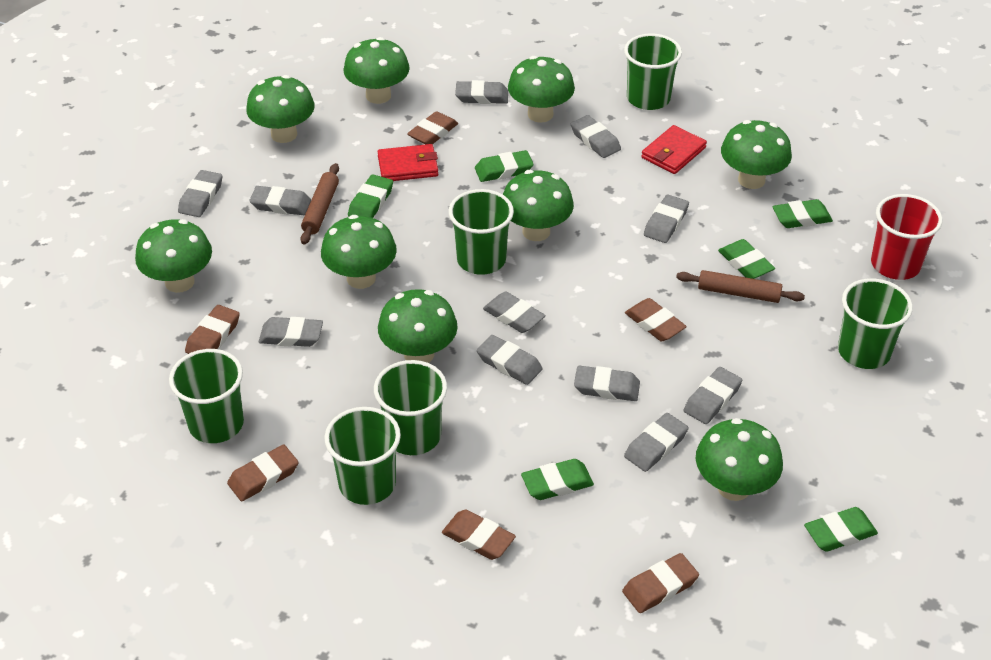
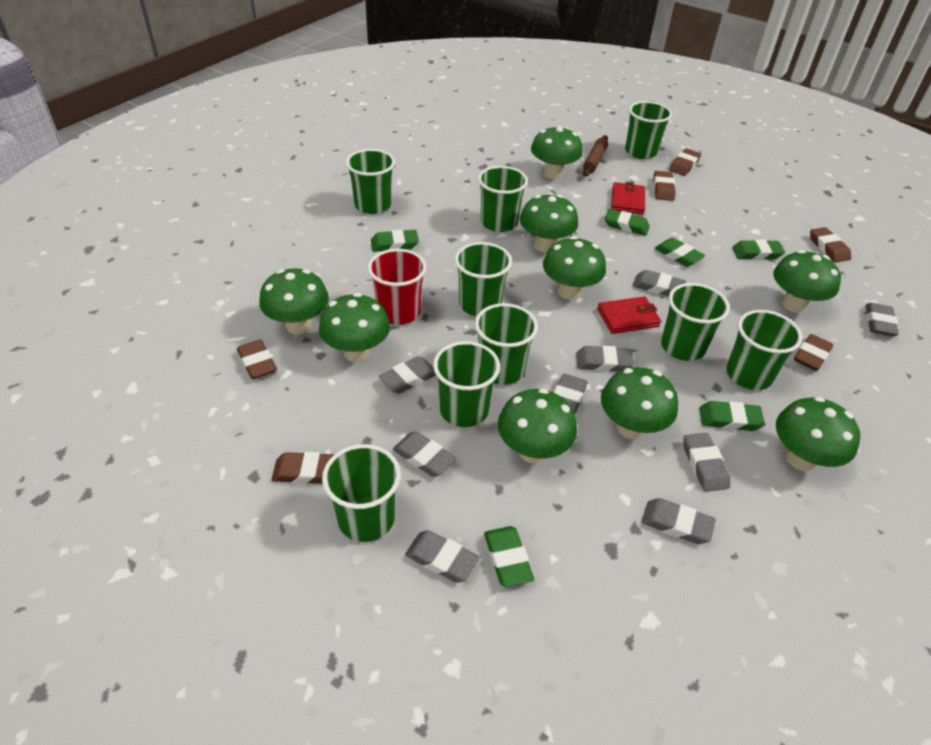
brown rolling pin: [300,163,339,245] [676,270,805,303] = 2 -> [583,135,608,176] = 1
green cup: [169,349,244,443] [324,407,401,505] [374,360,447,455] [448,189,514,275] [624,34,682,110] [838,279,913,369] = 6 -> [322,444,401,542] [346,149,395,214] [433,341,500,427] [455,242,512,316] [475,303,538,385] [478,166,528,232] [625,101,672,159] [661,283,730,361] [726,310,802,390] = 9
grey eraser: [178,170,222,217] [249,186,311,215] [258,317,323,347] [455,80,508,104] [477,335,543,385] [483,292,546,333] [571,115,621,158] [574,366,640,401] [624,413,688,472] [644,195,689,243] [684,367,742,424] = 11 -> [379,356,436,394] [393,431,457,477] [405,530,480,583] [554,374,588,414] [576,346,634,372] [632,270,686,296] [642,498,716,544] [683,433,730,492] [866,303,899,336] = 9

